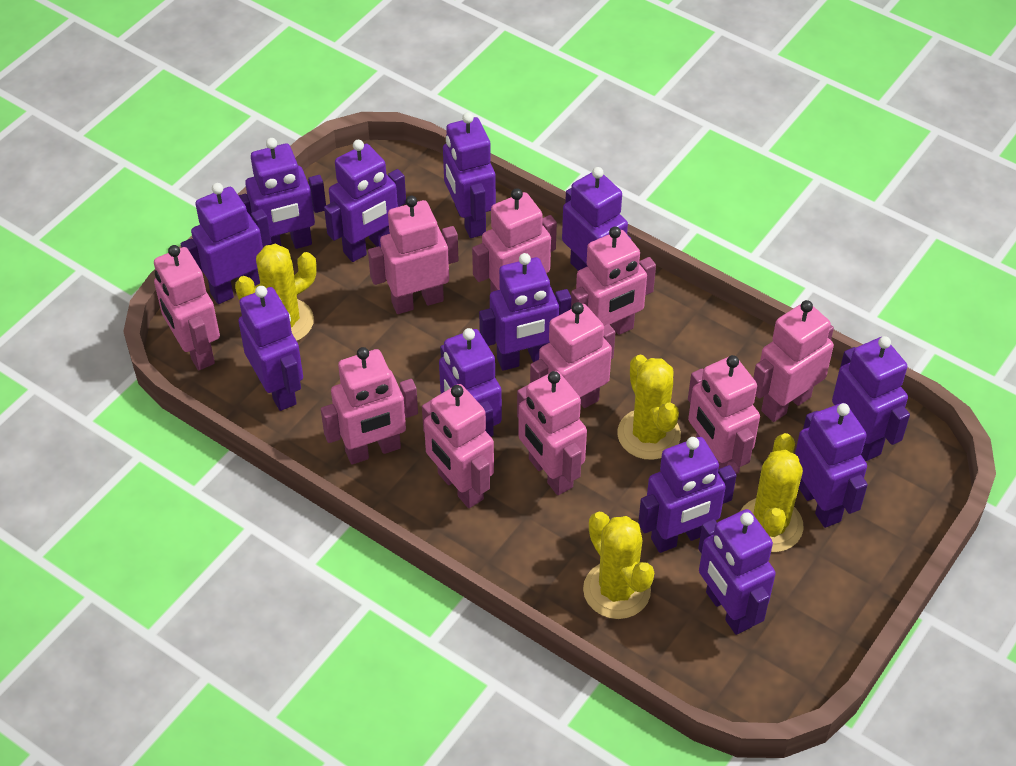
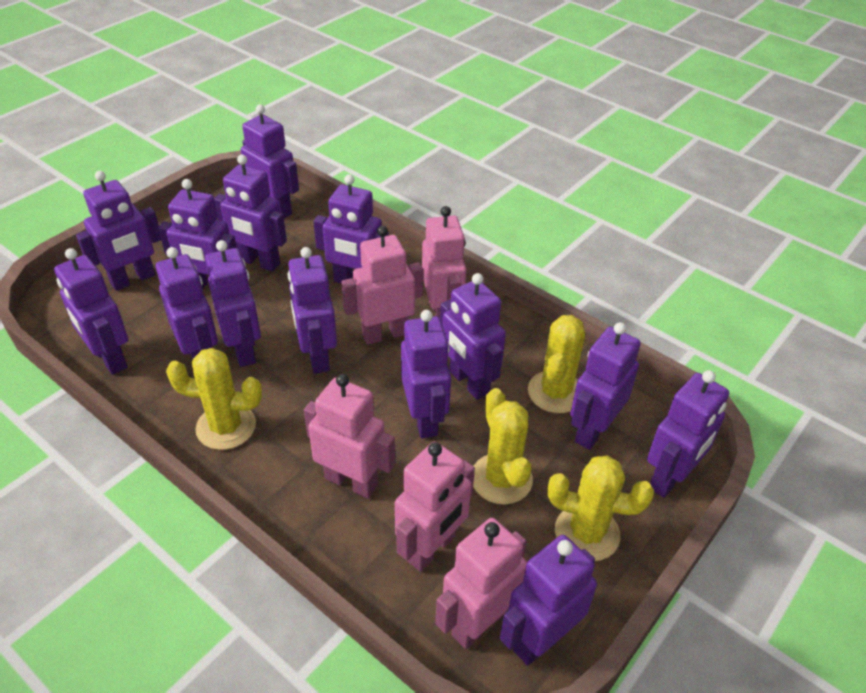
pink robot: [154,245,220,370] [321,347,418,464] [368,196,459,314] [422,384,494,508] [472,188,557,292] [517,371,587,495] [530,302,615,408] [571,227,656,335] [688,355,760,474] [753,300,834,422] = 10 -> [304,374,395,499] [341,226,423,345] [395,442,475,572] [422,206,466,318] [435,518,527,649] = 5
purple robot: [181,183,271,304] [238,138,326,249] [238,286,303,411] [324,140,406,262] [439,328,502,437] [443,112,496,238] [479,253,572,371] [562,167,631,271] [638,437,737,553] [698,509,776,635] [795,403,868,528] [832,336,910,461] = 12 -> [54,248,128,375] [76,171,161,291] [156,247,218,360] [158,179,237,289] [205,240,261,367] [214,155,287,271] [241,104,299,219] [288,247,337,374] [313,174,389,284] [401,310,451,438] [440,273,506,400] [500,535,597,666] [570,322,641,450] [647,370,729,498] = 14

